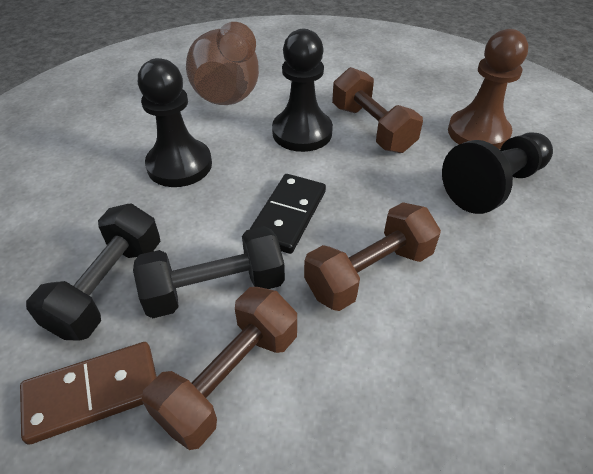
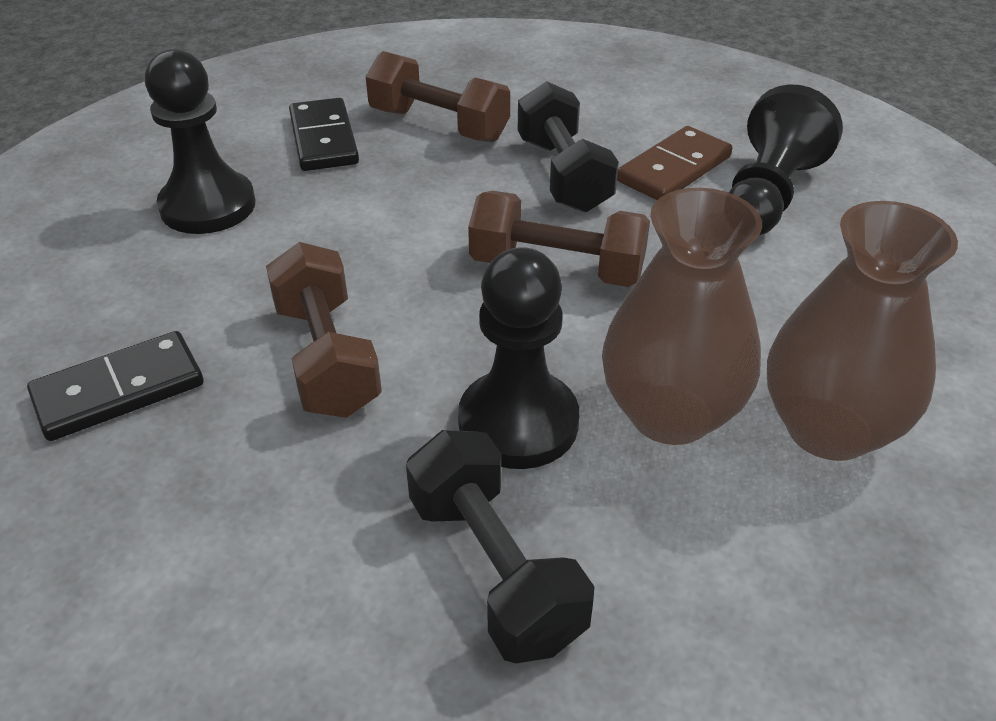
black domino: [249,174,326,254] = 1 -> [27,331,204,441] [289,98,359,171] = 2
brown pawn: [448,29,528,150] = 1 -> none = 0
brown vase: [186,22,259,105] = 1 -> [602,188,762,445] [767,201,958,461] = 2

